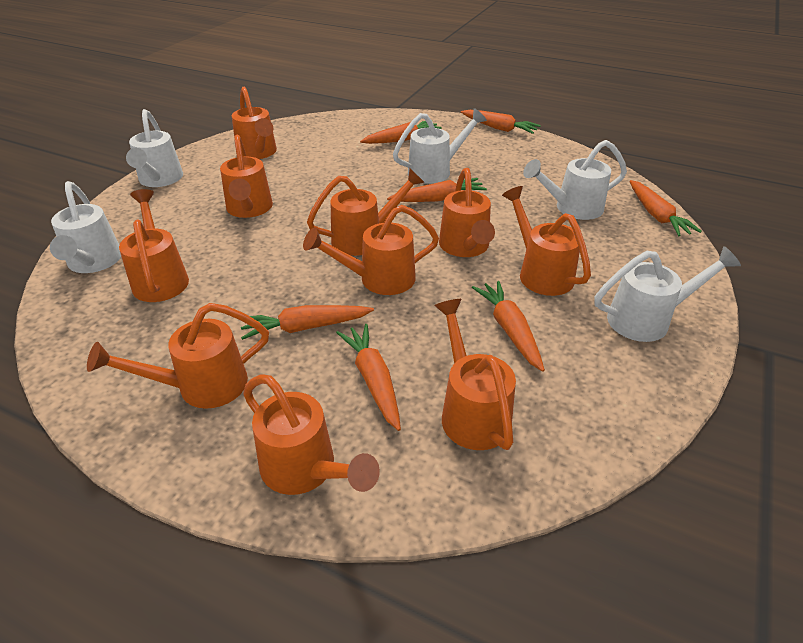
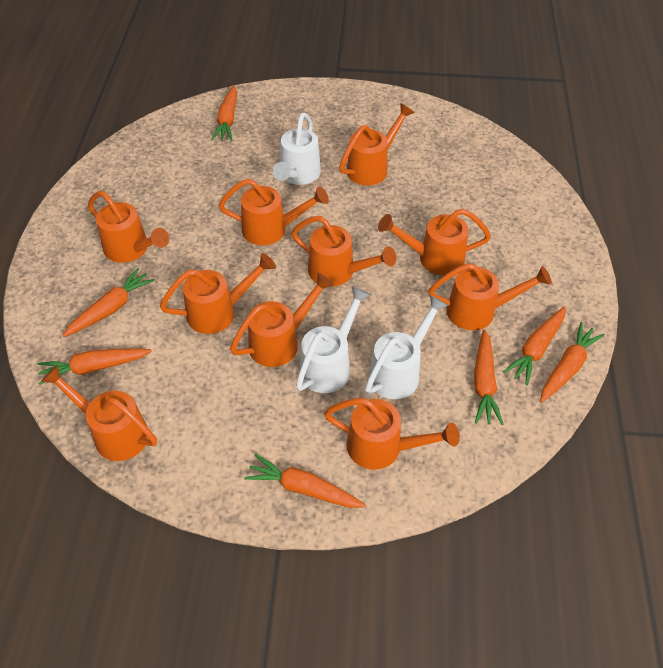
white watering can: [50,181,121,273] [126,109,183,187] [393,108,487,184] [523,140,627,220] [594,246,741,342] = 5 -> [273,113,321,185] [296,287,370,393] [365,295,448,399] = 3

